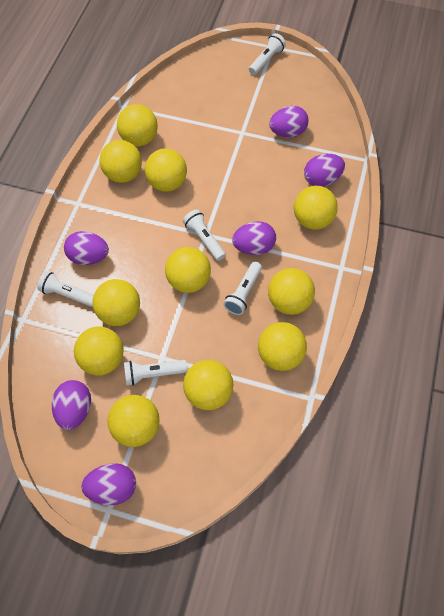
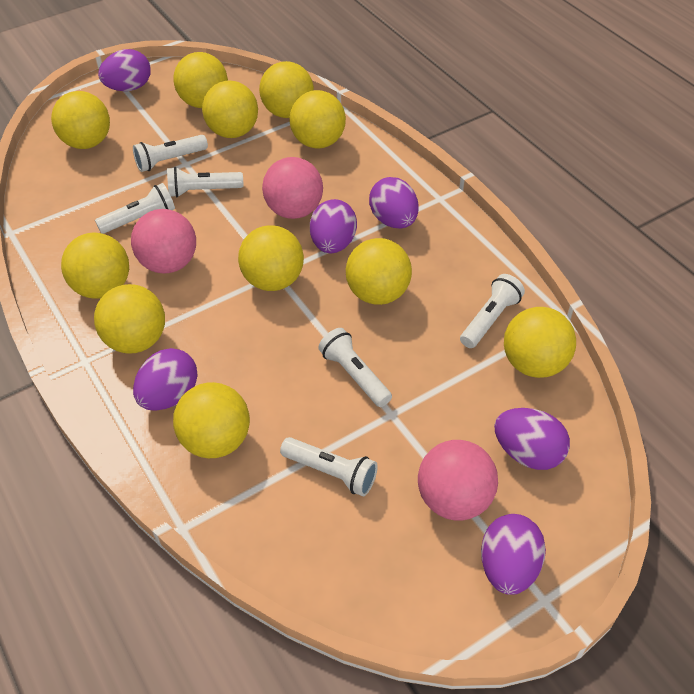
pink ball: none = 0 -> [131,209,196,273] [262,157,323,219] [418,440,498,520] = 3
white flashlight: [37,271,94,307] [124,360,187,386] [183,209,226,261] [224,262,262,315] [249,33,286,75] = 5 -> [95,183,175,234] [133,135,208,172] [167,167,243,197] [280,437,378,496] [318,328,392,407] [460,274,525,348] = 6

